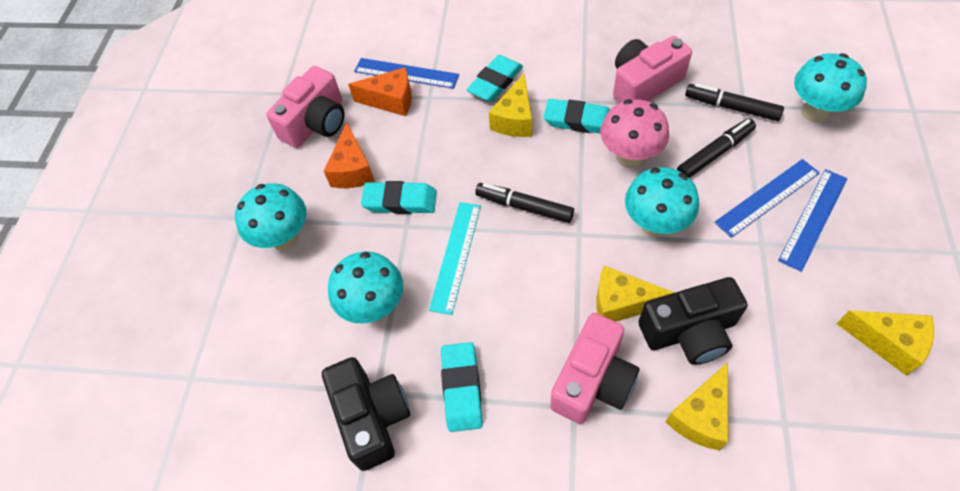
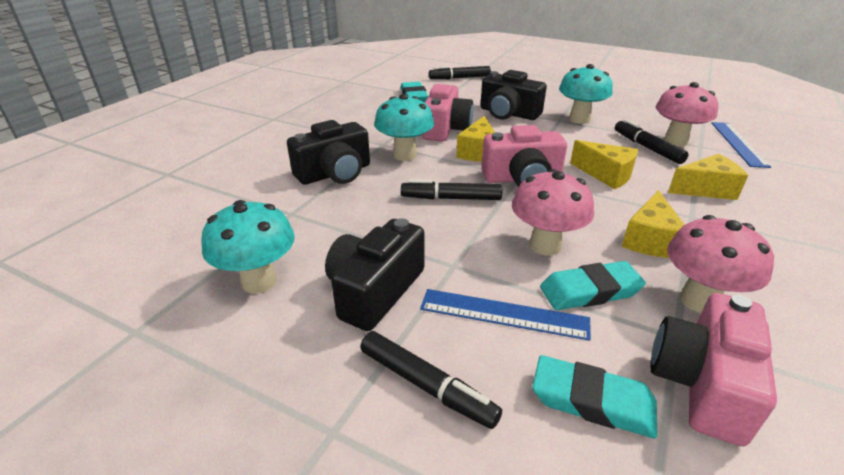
black camera: [322,357,410,471] [638,277,748,365] = 2 -> [287,120,370,185] [325,218,425,331] [480,70,547,120] = 3
black marker: [475,183,574,223] [677,118,756,178] [685,83,784,121] = 3 -> [360,331,502,429] [401,179,503,200] [429,66,491,79] [615,119,689,164] = 4
blue ruler: [354,58,459,89] [714,159,820,238] [778,169,848,272] = 3 -> [420,289,591,341] [711,122,771,168] = 2
orange cheese: [324,123,375,188] [348,67,412,116] = 2 -> none = 0
pink mushroom: [600,99,669,168] = 1 -> [512,169,594,256] [656,82,718,147] [667,215,774,313] = 3
turquoise eraser: [361,181,437,214] [441,342,483,432] [467,55,523,102] [544,99,610,133] = 4 -> [401,82,428,102] [532,355,657,438] [540,261,646,310] = 3
turquoise mushroom: [235,183,306,251] [328,251,403,324] [625,167,699,238] [794,53,867,123] = 4 -> [202,200,295,293] [374,94,434,161] [559,64,613,124] = 3
turquoise ruler: [429,202,481,315] = 1 -> none = 0

